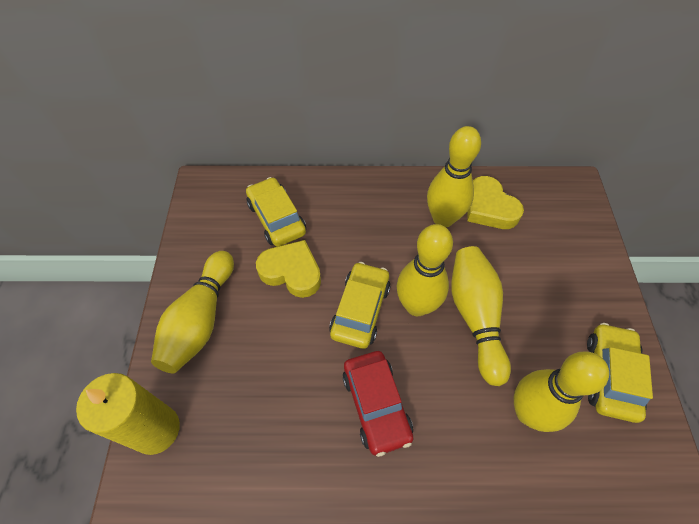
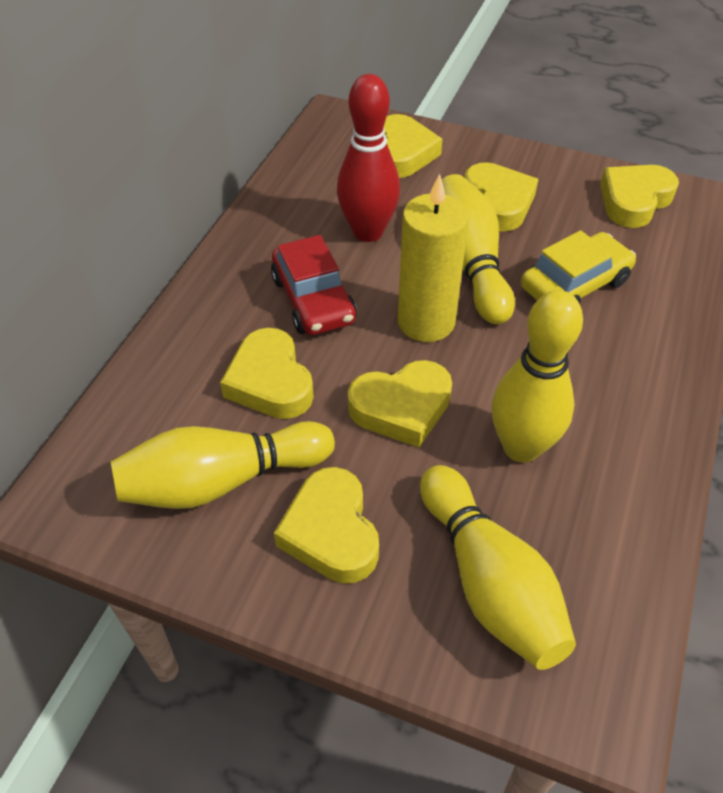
red bowling pin: none = 0 -> [337,74,400,242] = 1
yellow bowling pin: [151,251,234,373] [397,224,453,316] [427,126,481,228] [451,246,511,386] [514,351,609,432] = 5 -> [110,421,335,509] [420,465,576,670] [442,174,515,324] [492,290,583,463] = 4
yellow car: [246,177,306,247] [329,262,391,349] [587,323,653,423] = 3 -> [521,230,636,304] = 1
yellow heart: [256,240,321,298] [467,176,524,229] = 2 -> [220,328,314,419] [274,467,379,584] [348,360,452,448] [384,114,443,178] [464,162,539,232] [600,165,679,228] = 6

